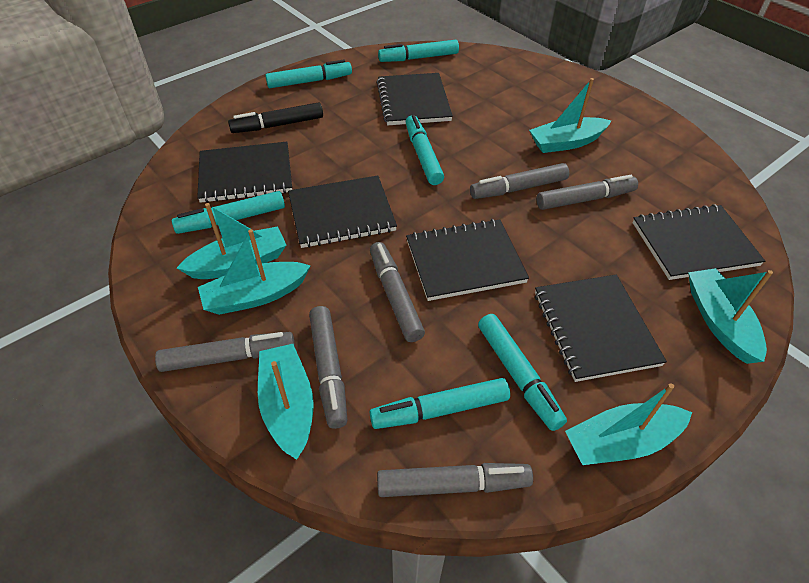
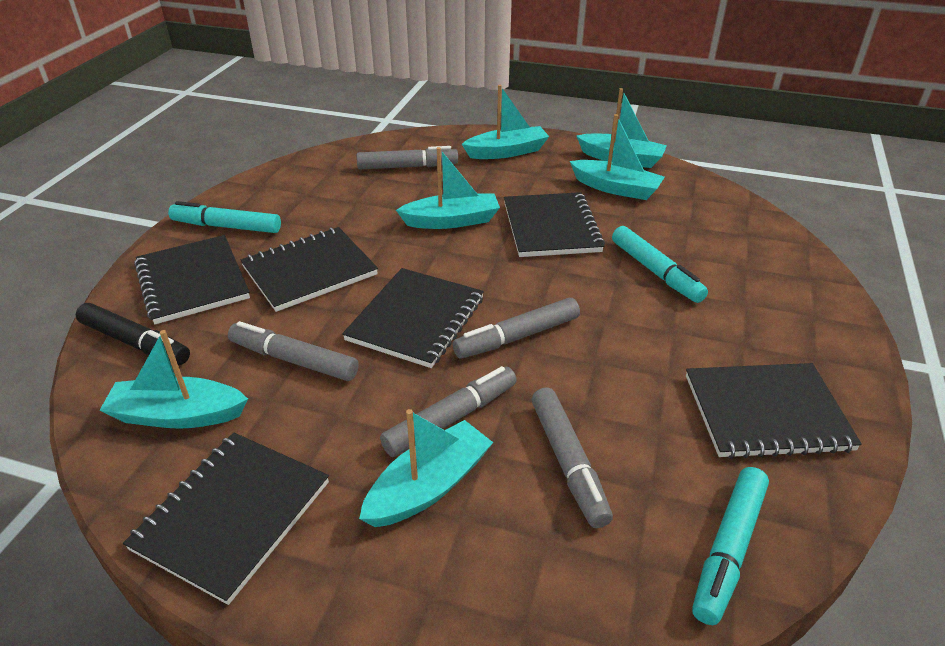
grey marker: [155,332,295,372] [309,306,347,429] [370,242,425,342] [377,463,533,497] [470,163,569,199] [536,175,638,210] = 6 -> [228,321,359,381] [356,146,458,169] [380,366,517,457] [453,298,580,359] [532,387,613,528] = 5
turquoise marker: [172,191,285,234] [265,60,352,88] [370,378,510,429] [378,40,459,62] [406,115,444,185] [478,314,567,431] = 6 -> [168,201,281,233] [612,226,708,303] [692,467,769,625] = 3

